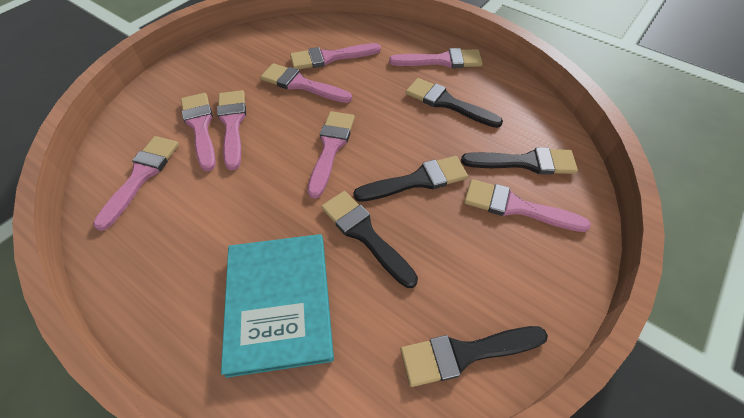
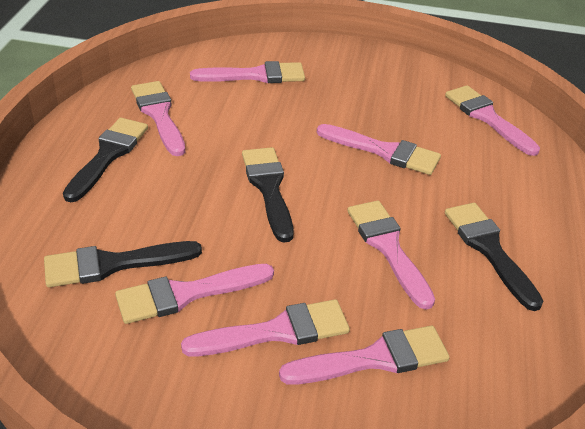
black brush: [321,191,418,288] [353,156,468,202] [400,326,548,387] [406,78,503,128] [461,147,578,174] = 5 -> [44,241,202,287] [63,118,148,202] [242,147,294,243] [445,203,543,311] = 4
turquoise book: [221,234,334,378] = 1 -> none = 0

